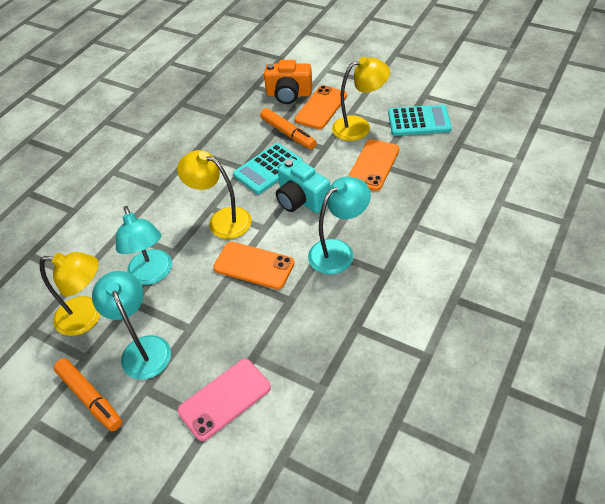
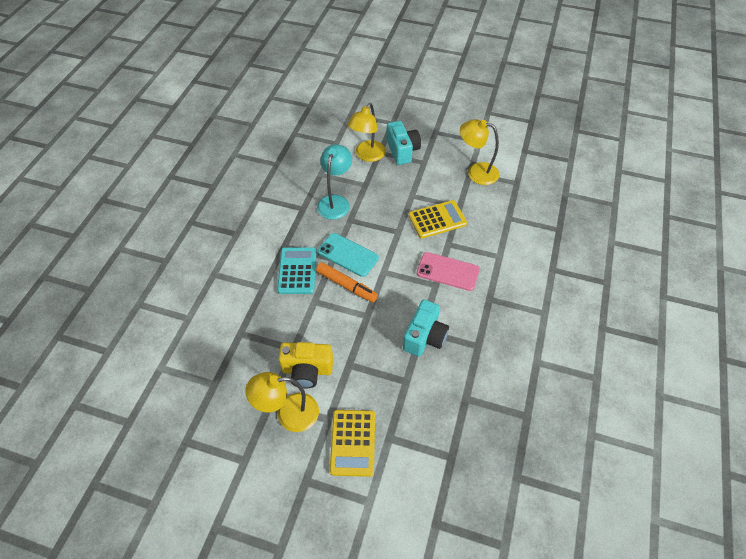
orange camera: [264,60,312,104] = 1 -> none = 0
orange marker: [54,358,122,431] [260,108,317,149] = 2 -> [316,262,378,303] = 1
orange phone: [213,242,294,289] [295,85,347,129] [349,139,400,191] = 3 -> none = 0
turquoise calculator: [233,143,303,194] [388,105,452,136] = 2 -> [277,247,317,294] = 1
turquoise camera: [276,158,330,213] = 1 -> [386,121,421,165] [403,299,449,356] = 2
turquoise lamp: [92,271,171,380] [116,206,172,285] [308,176,371,274] = 3 -> [317,144,352,220] = 1
turquoise phone: none = 0 -> [318,233,379,277] = 1
yellow calculator: none = 0 -> [330,410,375,477] [408,200,467,238] = 2
yellow camera: none = 0 -> [279,342,333,388] = 1

